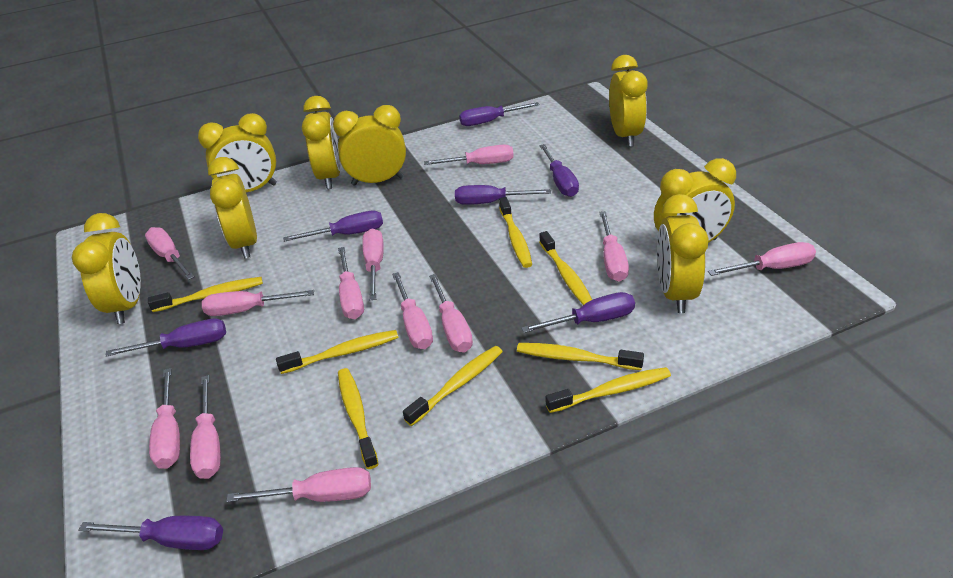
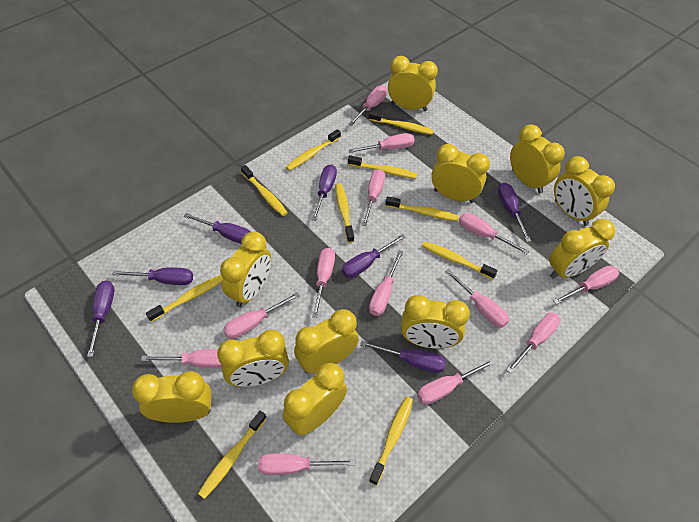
pink screwdriver: [145,227,195,280] [149,368,180,469] [190,375,221,479] [202,290,314,316] [226,467,371,502] [338,247,364,319] [362,229,384,300] [392,272,433,349] [424,145,514,165] [429,274,473,352] [599,211,629,282] [708,242,816,276] = 12 -> [141,349,222,368] [223,292,300,339] [258,454,355,475] [312,248,335,318] [349,85,387,125] [349,133,414,153] [362,169,385,226] [369,250,403,316] [417,359,495,405] [445,269,509,328] [459,213,529,254] [506,313,560,374] [553,266,619,304] = 13
yellow clock: [72,213,141,324] [198,113,277,192] [208,157,257,259] [302,96,341,189] [333,105,406,186] [609,55,647,147] [654,158,736,243] [657,194,709,313] = 8 -> [132,371,212,423] [217,330,289,387] [220,232,271,307] [283,363,347,435] [294,309,359,373] [388,56,438,111] [401,295,470,349] [431,144,490,203] [510,124,565,193] [549,219,615,279] [554,156,615,226] = 11
yellow toothbrush: [148,277,263,312] [276,330,398,374] [338,368,379,469] [403,346,503,426] [499,197,532,268] [517,343,644,370] [539,231,592,305] [546,367,671,413] = 8 -> [146,275,223,322] [198,411,267,499] [241,165,288,216] [286,129,341,171] [335,183,354,243] [348,155,417,179] [369,111,434,135] [369,397,413,485] [385,196,459,221] [422,241,498,279] = 10

